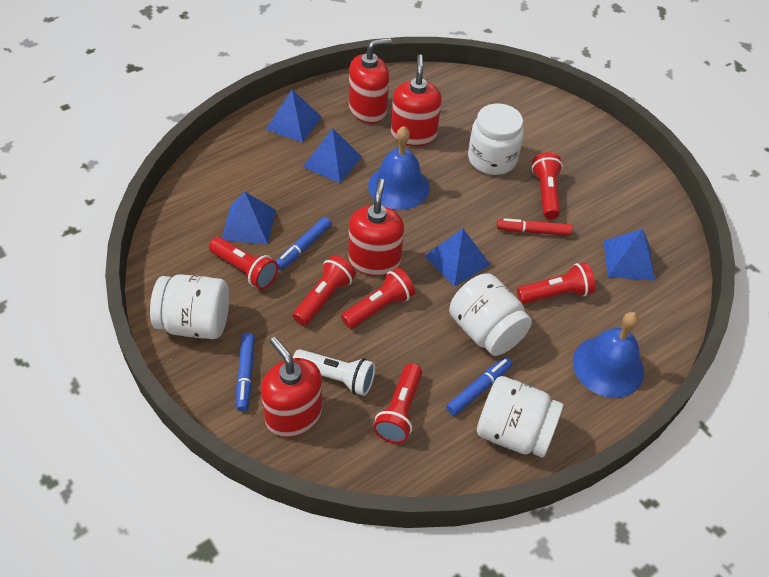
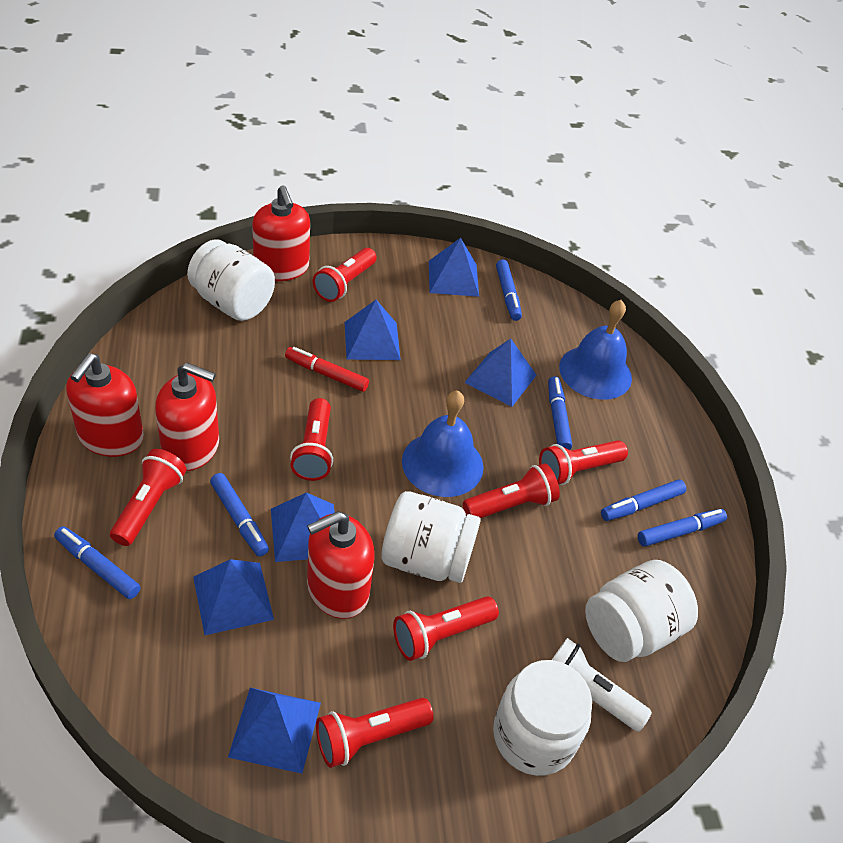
blue marker: [236,333,255,412] [276,217,331,270] [446,357,512,416] = 3 -> [54,526,141,599] [210,473,269,557] [496,259,522,321] [548,376,572,450] [601,479,686,521] [638,509,727,546] = 6
blue pyramid: [222,192,276,245] [265,90,322,143] [303,128,362,183] [425,228,490,287] [604,229,655,281] = 5 -> [193,559,274,635] [228,688,321,774] [271,492,335,562] [345,300,401,360] [429,238,479,297] [464,338,536,407] = 6
red flashlight: [209,237,278,289] [293,255,356,326] [341,268,415,329] [373,363,422,443] [517,263,595,304] [532,152,563,219] = 6 -> [110,449,187,546] [290,398,333,481] [313,248,377,302] [316,698,434,768] [393,596,499,661] [463,463,560,518] [539,440,628,485] = 7

